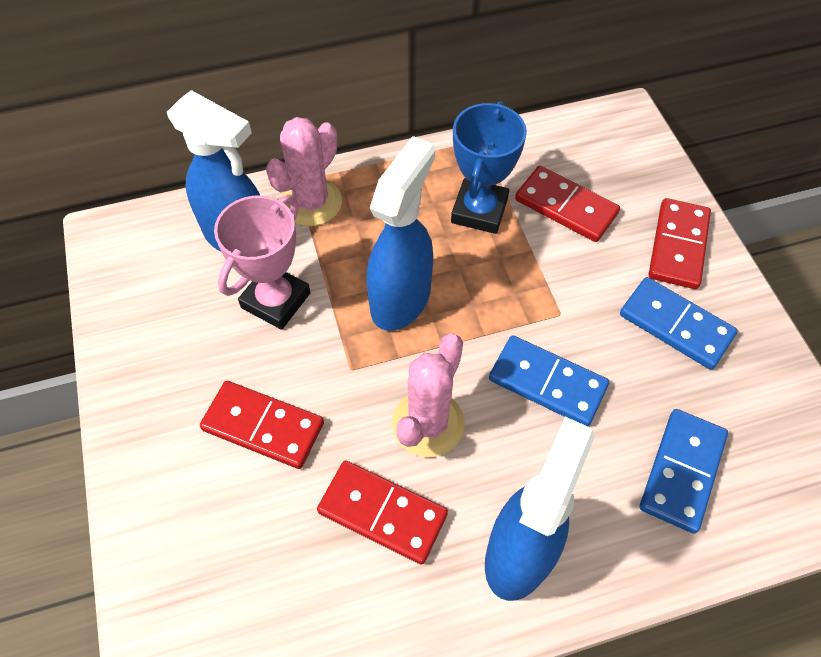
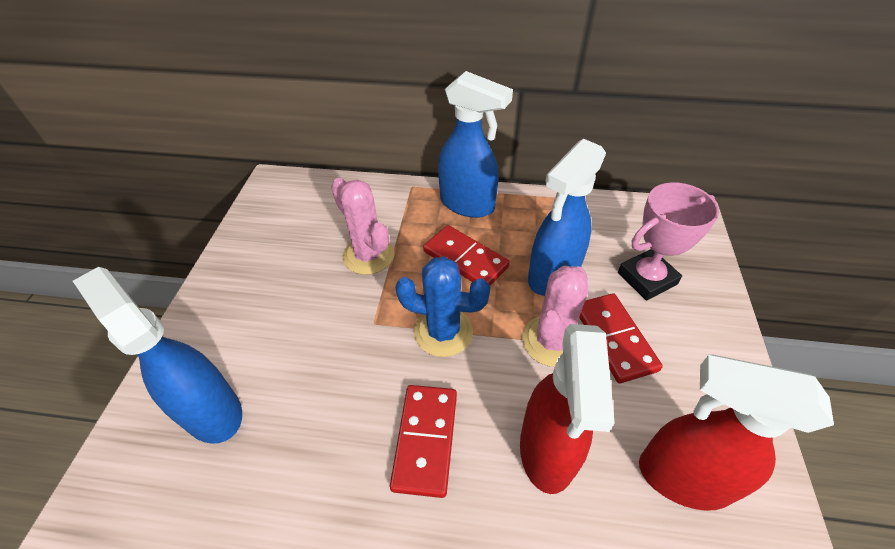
blue cactus: none = 0 -> [395,256,490,357] = 1
blue domino: [489,335,609,426] [620,277,738,370] [640,409,728,533] = 3 -> none = 0
blue trophy: [451,101,527,234] = 1 -> none = 0
red domino: [200,381,324,469] [317,460,448,564] [515,166,620,242] [649,198,711,289] = 4 -> [390,385,457,498] [423,225,510,285] [579,293,663,383] = 3
red spray bottle: none = 0 -> [520,324,615,494] [639,354,834,511] = 2

